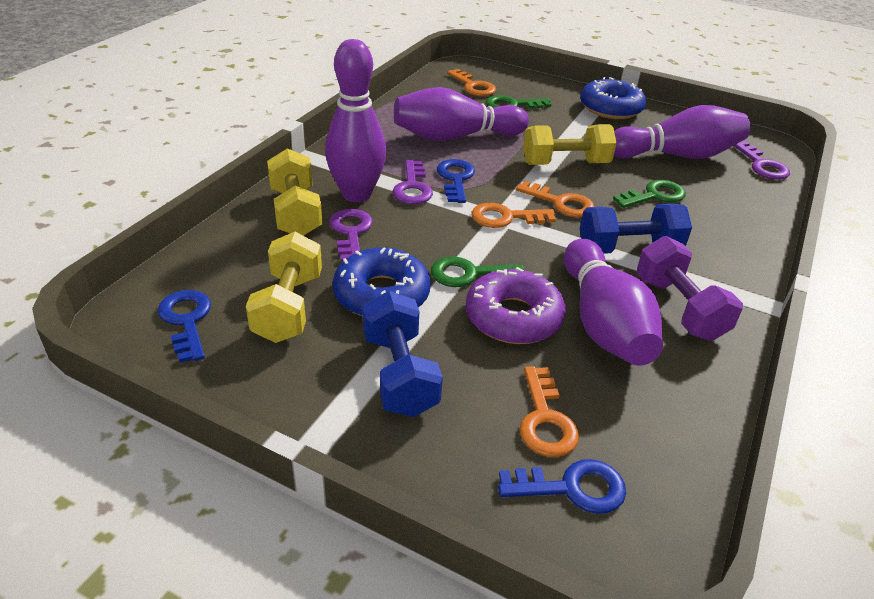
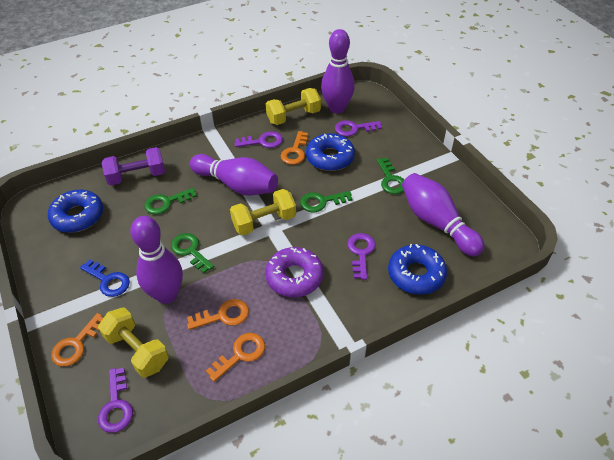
blue donut: [333,247,431,316] [580,77,646,119] = 2 -> [48,190,103,233] [306,133,355,171] [388,244,447,295] = 3
blue dumbbell: [363,291,443,417] [580,203,692,254] = 2 -> none = 0
blue key: [157,290,211,363] [437,159,475,203] [498,459,626,514] = 3 -> [80,260,130,297] = 1
green key: [431,256,524,287] [486,95,551,109] [613,180,686,208] = 3 -> [144,188,197,214] [171,233,214,273] [300,191,353,212] [377,158,404,194] = 4
purple key: [329,209,373,262] [392,160,433,204] [734,141,790,180] = 3 -> [98,368,133,433] [235,131,283,148] [335,120,382,137] [347,233,375,280] = 4

